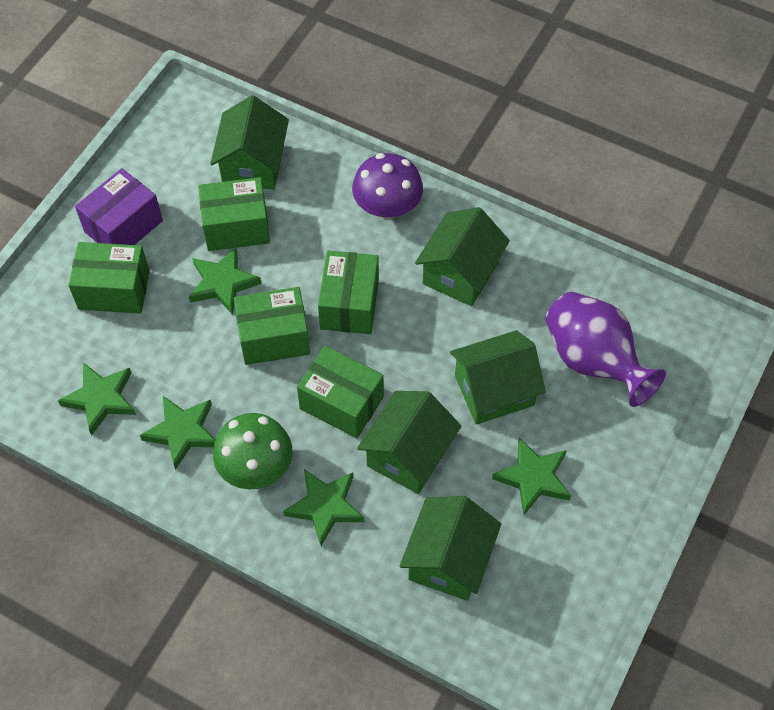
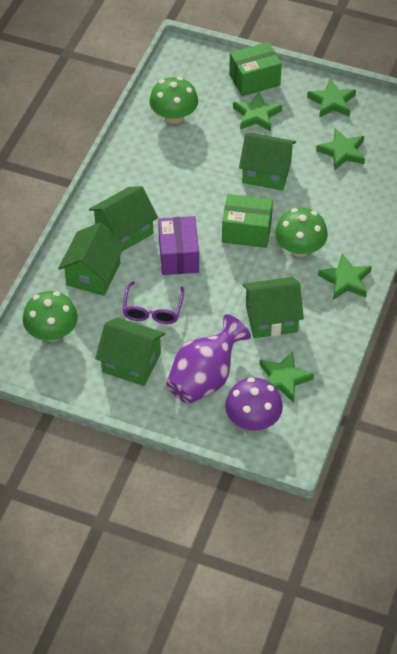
green box: [68,242,150,314] [198,177,270,251] [234,287,310,365] [297,346,384,438] [318,251,379,334] = 5 -> [222,194,273,248] [229,42,282,96] = 2
green mushroom: [213,413,292,489] = 1 -> [23,291,78,342] [149,77,198,124] [275,208,328,257] = 3
purple glasses: none = 0 -> [122,281,184,324] = 1

